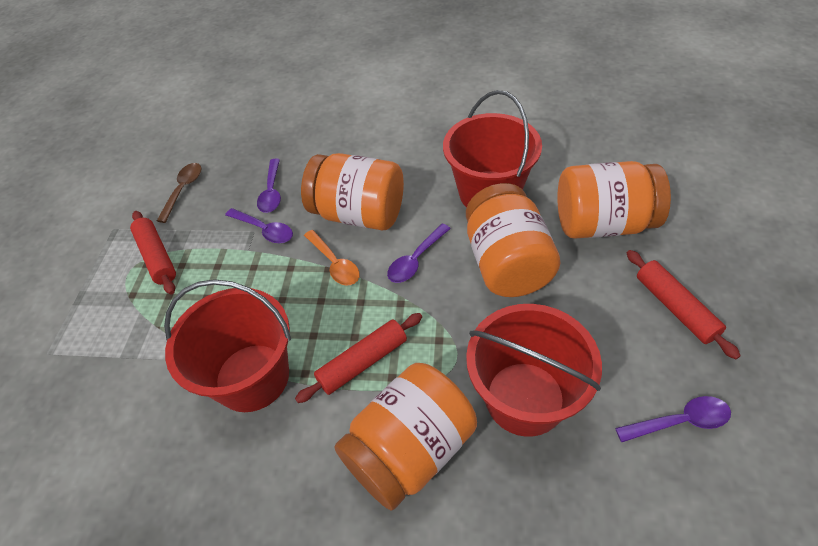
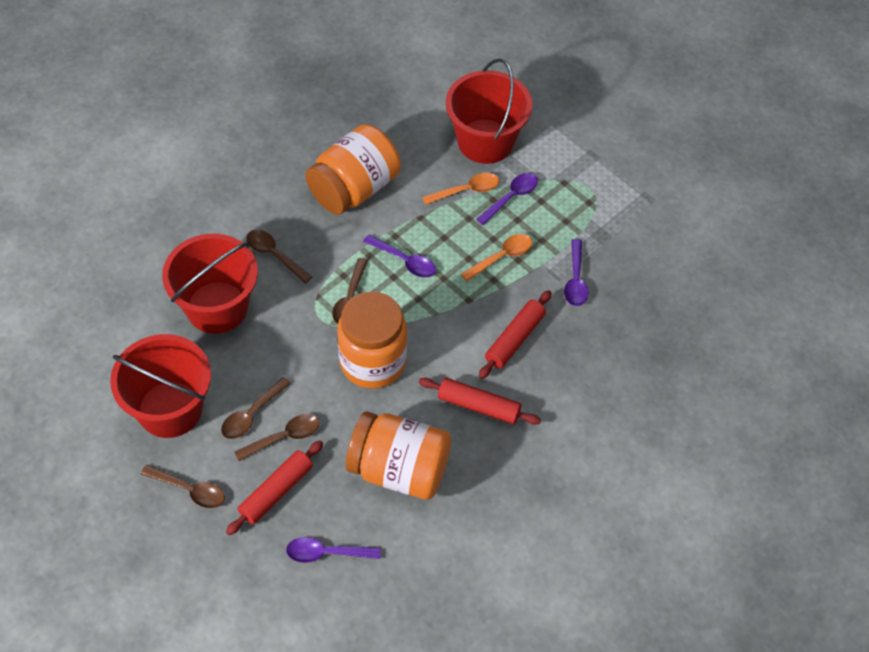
brown spoon: [157,163,202,223] = 1 -> [141,465,225,508] [221,377,291,439] [234,414,320,461] [246,230,312,284] [332,258,368,324] = 5
orange jar: [301,153,404,230] [334,363,477,511] [466,183,560,297] [557,161,671,239] = 4 -> [305,124,401,215] [337,291,407,389] [346,411,451,500] = 3
orange spoon: [304,230,360,285] = 1 -> [422,173,499,205] [461,234,532,281] = 2

